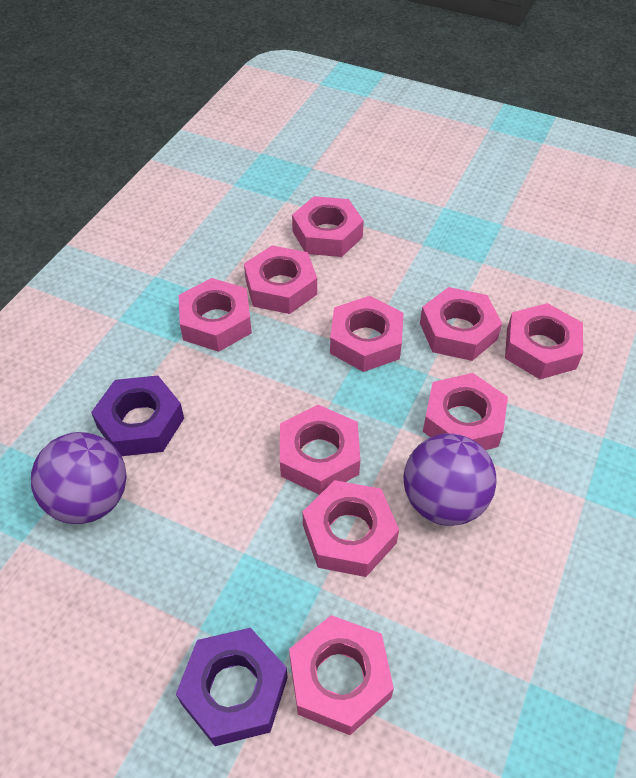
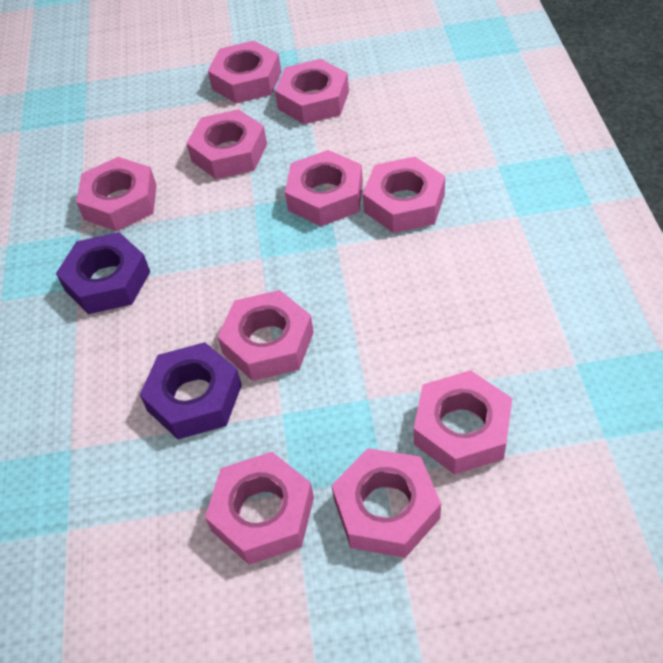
purple ball: [31,432,127,524] [404,433,497,526] = 2 -> none = 0

